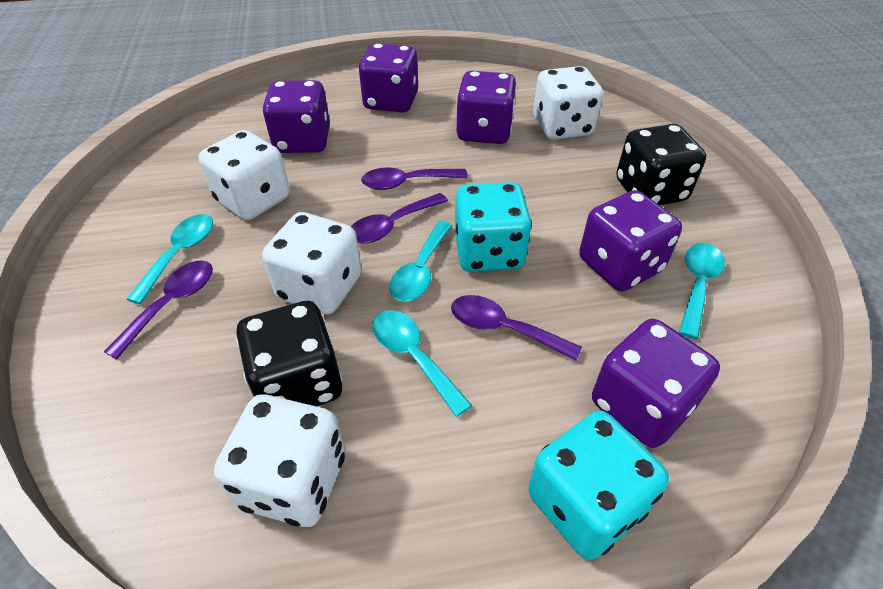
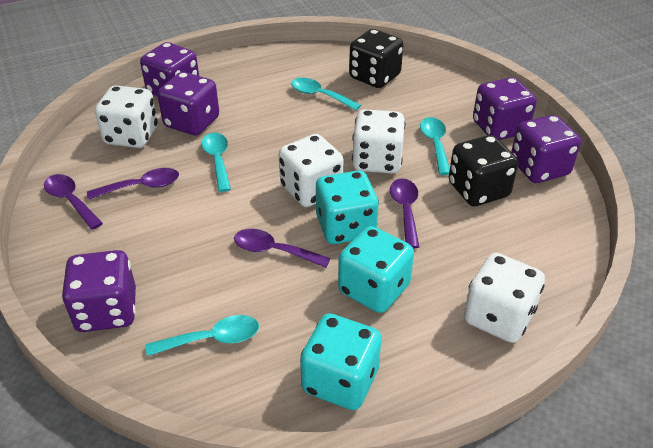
turquoise dice: [455,182,532,272] [528,411,669,560] = 2 -> [300,313,382,410] [316,170,379,244] [338,226,414,313] = 3

